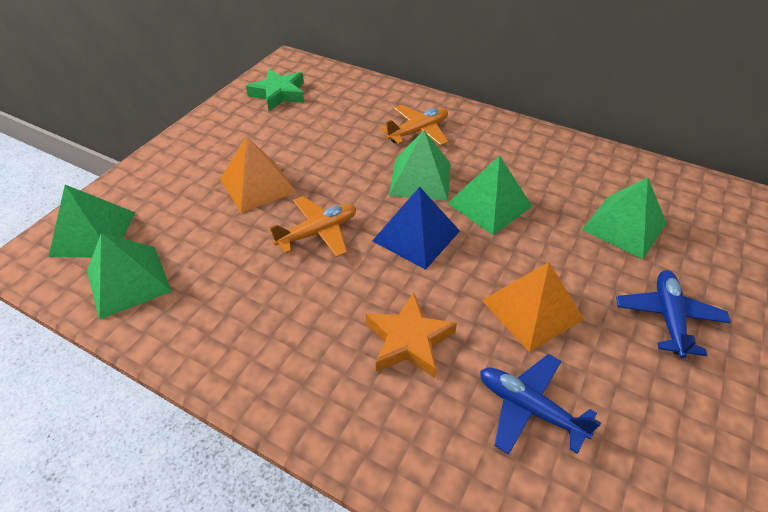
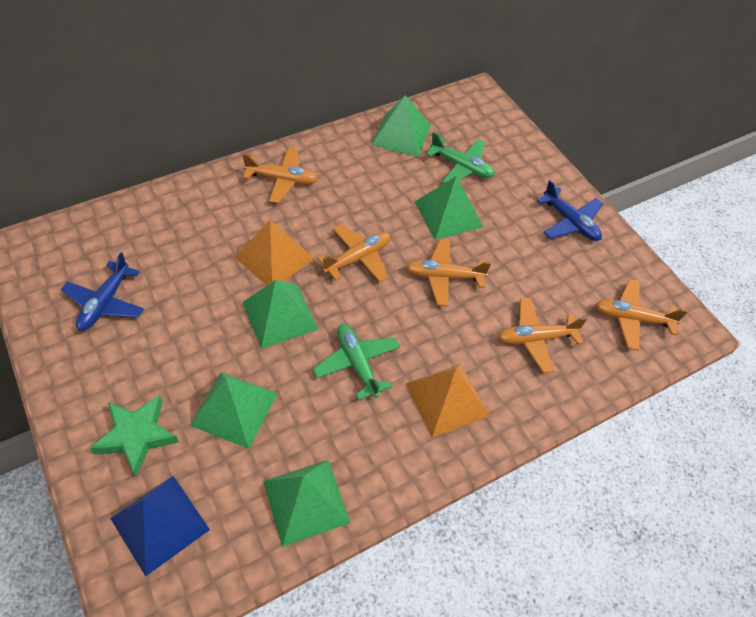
green plane: none = 0 -> [313,324,400,400] [426,132,495,183] = 2
orange plane: [269,196,356,257] [380,105,448,146] = 2 -> [242,147,318,203] [317,224,390,282] [406,239,491,306] [498,297,587,373] [595,279,688,351] = 5
orange star: [366,293,457,378] = 1 -> none = 0

